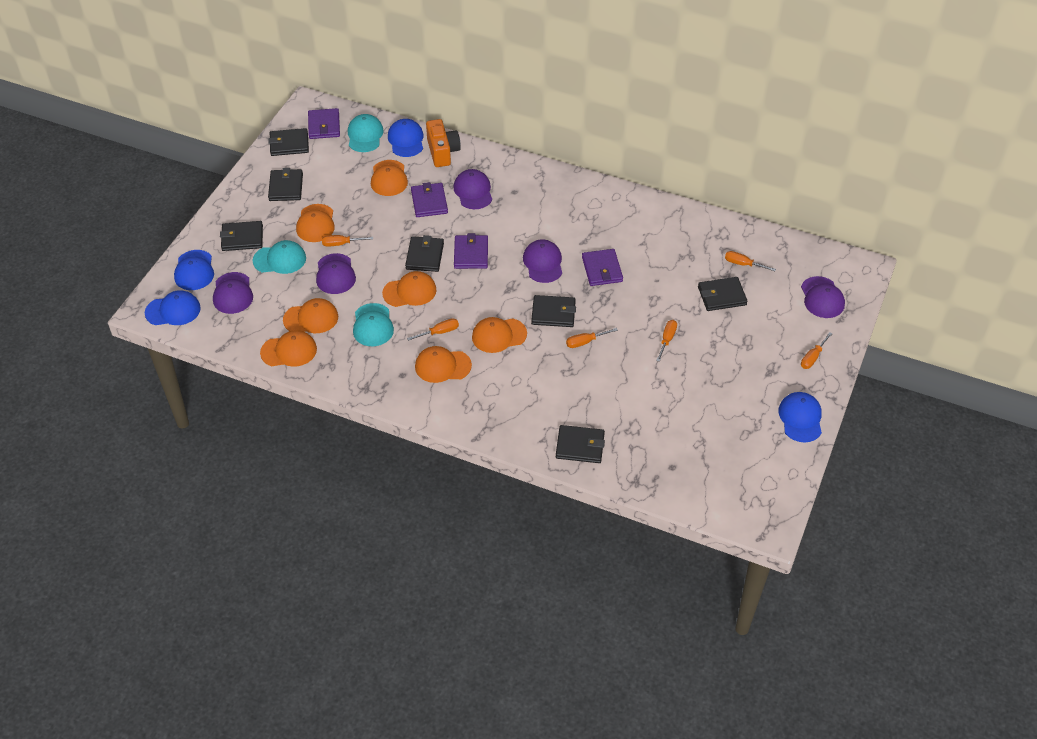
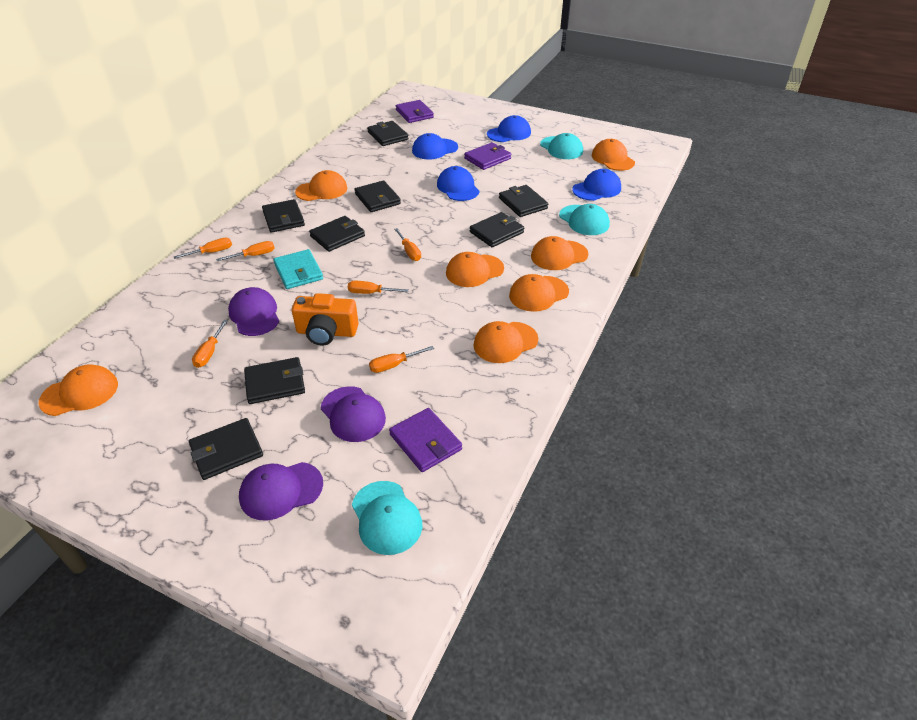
black wallet: [220,221,263,251] [268,128,309,156] [268,168,303,201] [405,235,444,272] [531,295,576,327] [556,425,605,463] [698,277,748,311] = 7 -> [189,418,263,480] [244,357,305,404] [262,199,305,233] [309,216,365,252] [355,180,401,212] [367,121,409,146] [470,212,524,247] [499,185,548,217] = 8
purple cap: [213,272,253,314] [316,253,356,294] [453,169,492,209] [523,239,562,283] [801,276,845,318] = 5 -> [228,287,279,336] [239,462,323,520] [321,386,386,442] = 3
purple wallet: [308,108,340,139] [411,182,448,217] [454,233,488,269] [582,249,623,286] = 4 -> [389,408,462,472] [396,100,434,123] [464,142,511,170] = 3
turquoise wallet: none = 0 -> [273,249,323,289] = 1

